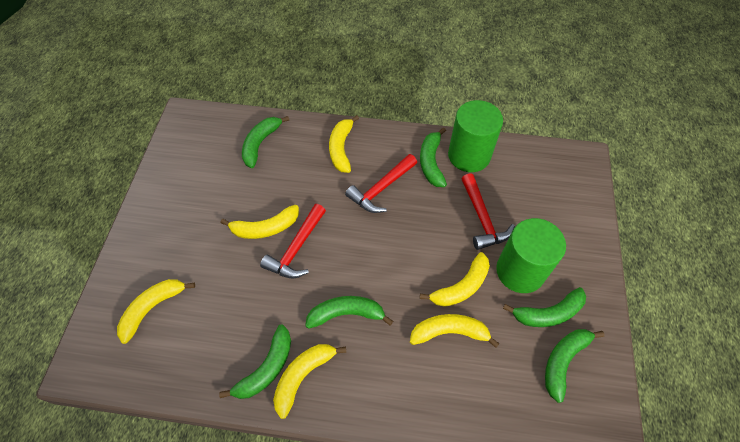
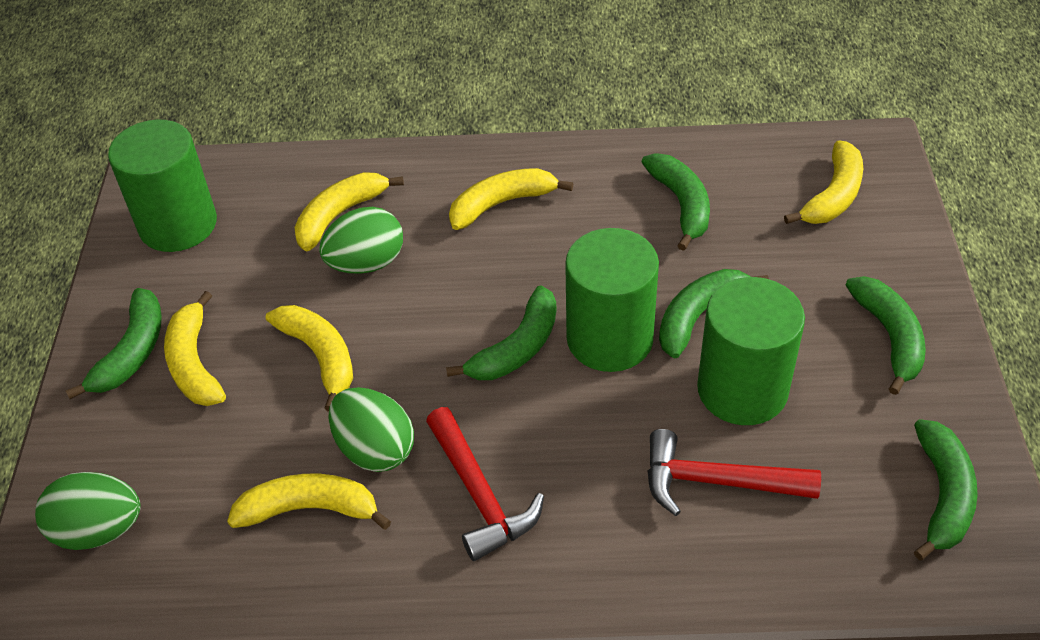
green cylinder: [448,100,503,172] [496,218,566,293] = 2 -> [108,120,217,252] [565,228,659,372] [697,277,805,425] = 3
green egg: none = 0 -> [35,472,140,550] [319,207,403,274] [328,387,414,472] = 3
red hammer: [260,204,326,278] [345,154,417,213] [461,173,515,250] = 3 -> [426,407,544,561] [648,429,821,516] = 2

